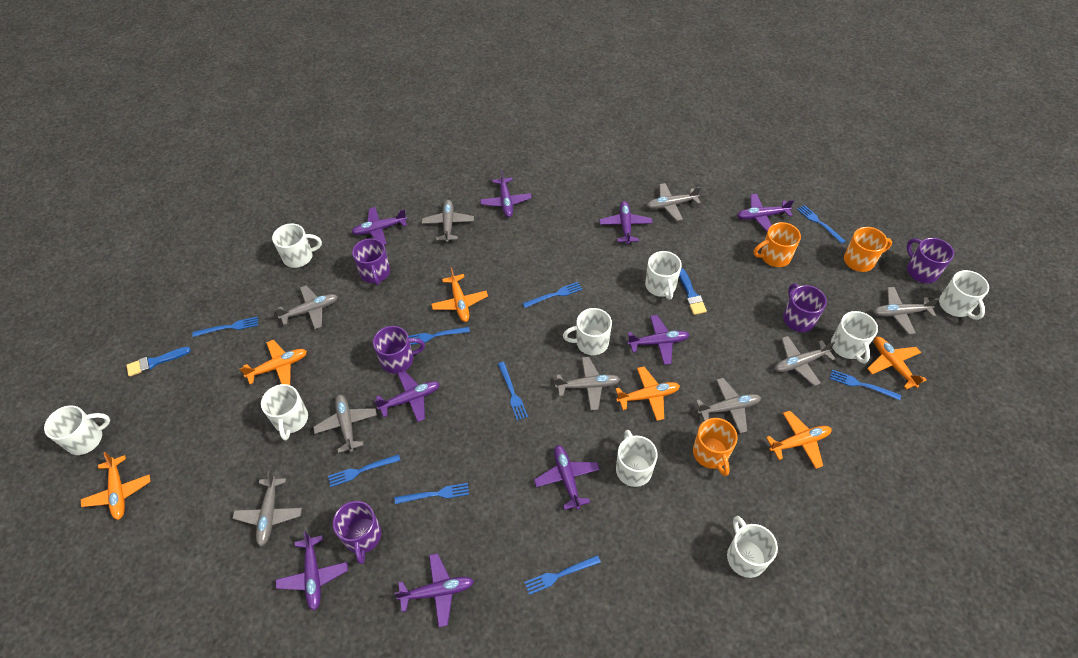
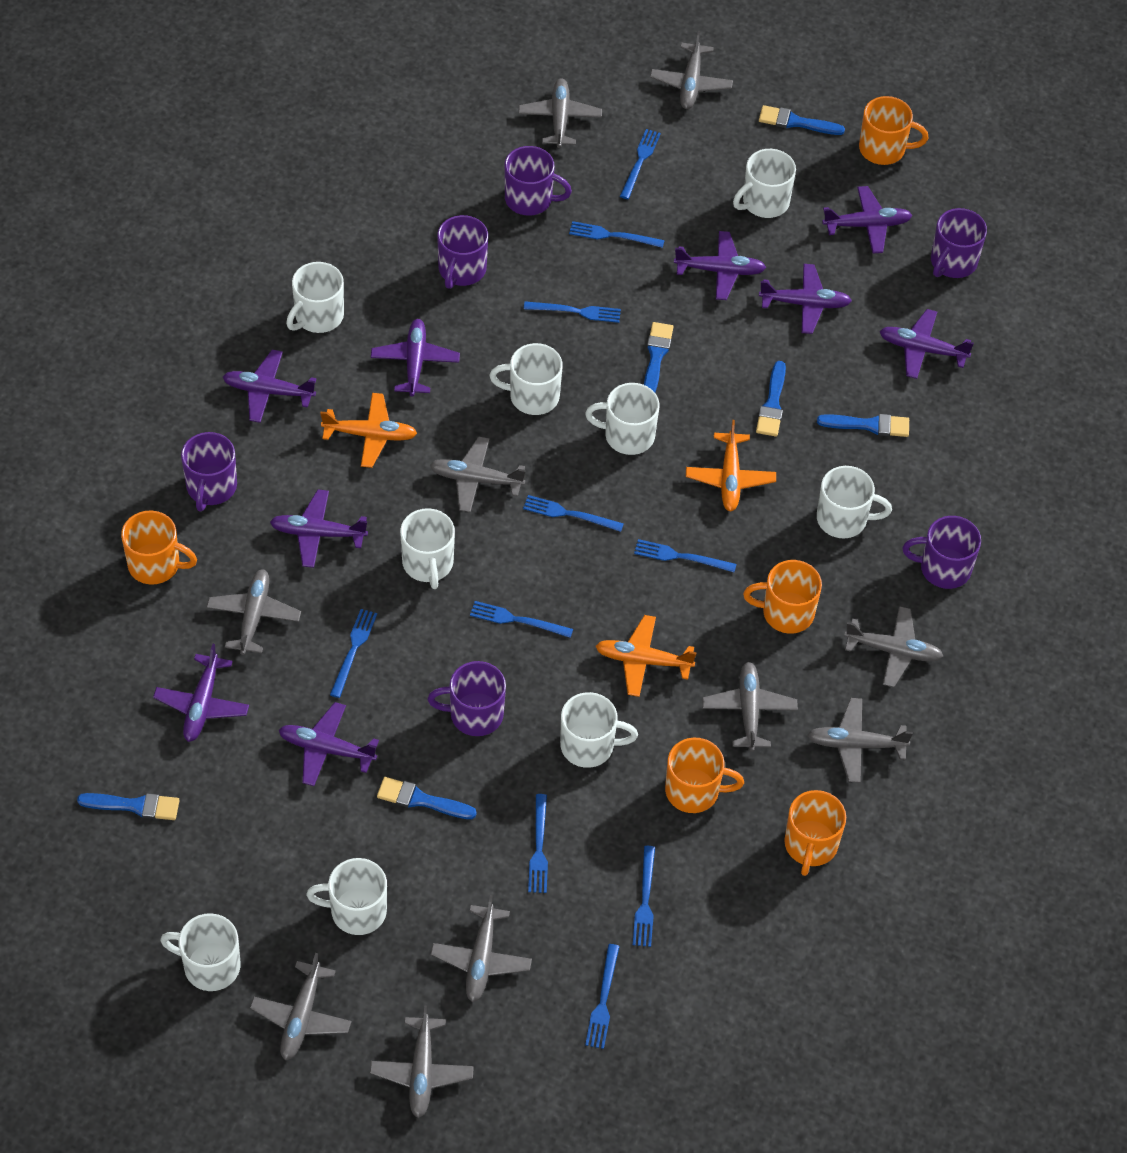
blue brush: [126,347,191,377] [679,268,707,315] = 2 -> [77,793,180,820] [377,777,477,819] [644,322,673,393] [756,361,786,437] [759,105,845,135] [817,414,909,437] = 6
blue fork: [192,317,258,337] [328,454,401,487] [395,483,469,504] [408,327,470,345] [498,362,528,420] [522,282,582,308] [524,555,601,595] [797,205,845,244] [830,370,901,400] = 9 -> [330,609,377,698] [470,601,573,638] [523,495,624,532] [524,301,621,323] [528,794,548,893] [569,221,665,248] [585,944,620,1049] [620,129,661,199] [633,846,655,947] [634,539,737,572] = 10
grey plane: [232,471,302,547] [275,285,338,329] [313,394,377,453] [422,200,474,243] [555,357,620,410] [646,183,701,221] [696,378,761,433] [774,336,835,386] [873,287,939,334] = 9 -> [207,569,301,655] [250,953,352,1060] [370,1006,474,1118] [430,436,526,512] [431,895,532,1002] [518,78,602,148] [650,31,733,109] [702,662,798,752] [808,698,913,783] [844,606,943,687] = 10
orange mug: [693,418,738,476] [754,222,801,267] [844,227,892,272] = 3 -> [121,511,197,584] [665,738,744,813] [743,560,822,634] [784,790,846,876] [859,96,929,165] = 5
orange plane: [81,452,151,520] [240,340,307,385] [431,267,488,322] [616,367,680,421] [766,411,832,469] [867,337,926,390] = 6 -> [320,393,417,468] [595,615,697,697] [686,420,776,512] = 3
purple mug: [333,501,381,564] [352,238,390,285] [373,326,425,374] [783,283,827,332] [907,238,954,283] = 5 -> [181,432,237,512] [428,661,506,736] [437,215,488,289] [504,146,572,215] [902,516,981,589] [931,208,987,278] = 6

